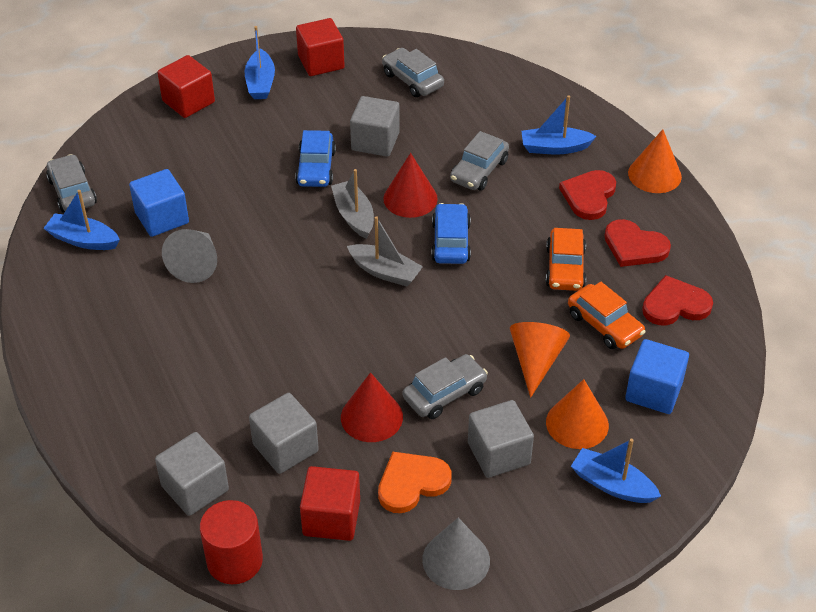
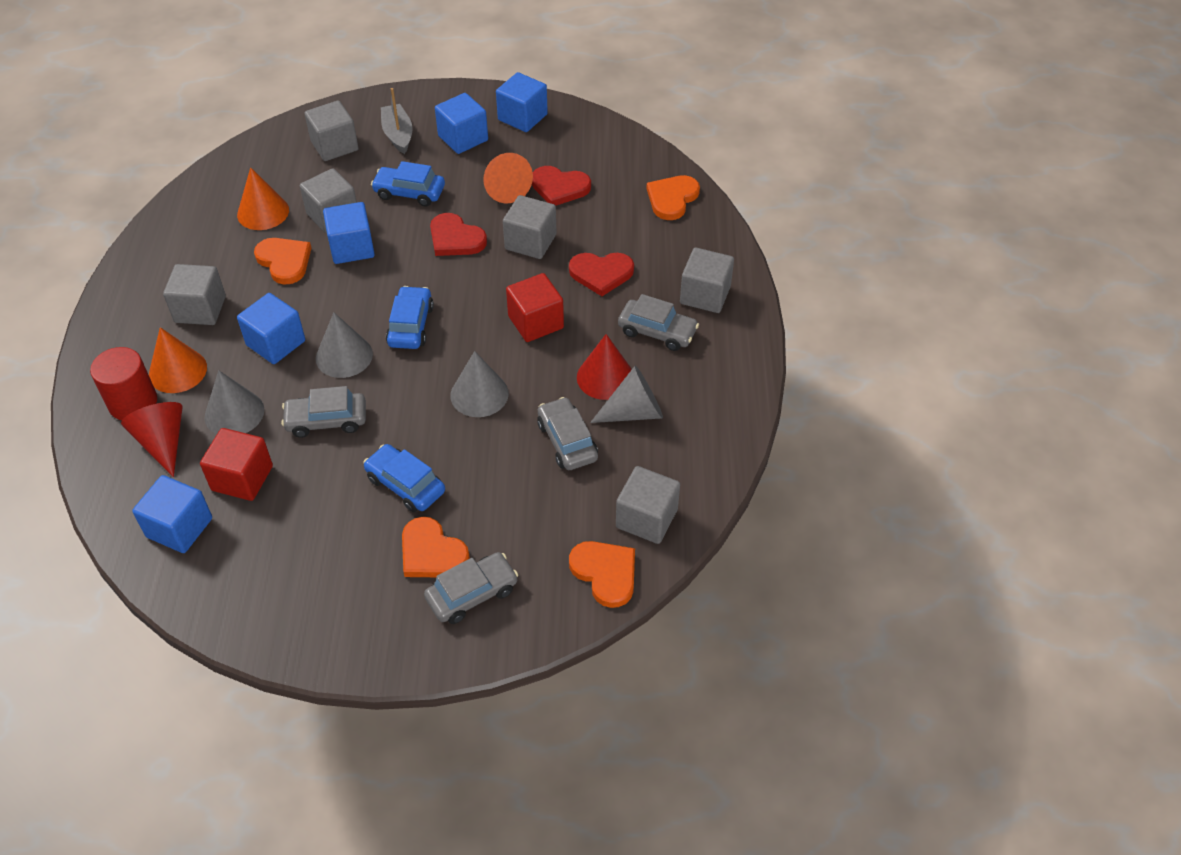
blue boat: [43,190,120,250] [245,26,275,99] [521,95,597,154] [571,439,661,503] = 4 -> none = 0
blue car: [295,130,336,187] [431,203,471,264] = 2 -> [363,444,445,512] [371,161,445,207] [386,286,434,349] = 3
blue cube: [129,169,189,237] [625,339,689,414] = 2 -> [132,475,212,553] [237,293,305,364] [323,202,375,264] [435,93,488,154] [496,72,548,132] = 5
grey boat: [331,169,374,239] [347,216,423,287] = 2 -> [381,88,413,154] = 1
grey cone: [162,229,217,283] [422,518,490,590] = 2 -> [205,370,264,434] [316,312,373,378] [450,351,509,417] [590,366,663,423] = 4
grey cube: [155,432,229,516] [249,393,319,474] [350,96,400,157] [468,400,534,478] = 4 -> [163,264,226,325] [300,168,357,234] [304,101,358,161] [503,195,557,259] [616,466,680,544] [680,248,734,313] = 6
orange car: [545,228,586,291] [568,282,646,349] = 2 -> none = 0
orange heart: [378,451,452,513] = 1 -> [254,238,311,285] [402,517,470,577] [569,541,635,608] [646,175,700,220] = 4
red cube: [157,55,215,118] [296,18,345,76] [300,466,360,541] = 3 -> [200,428,273,501] [506,273,564,342] = 2

